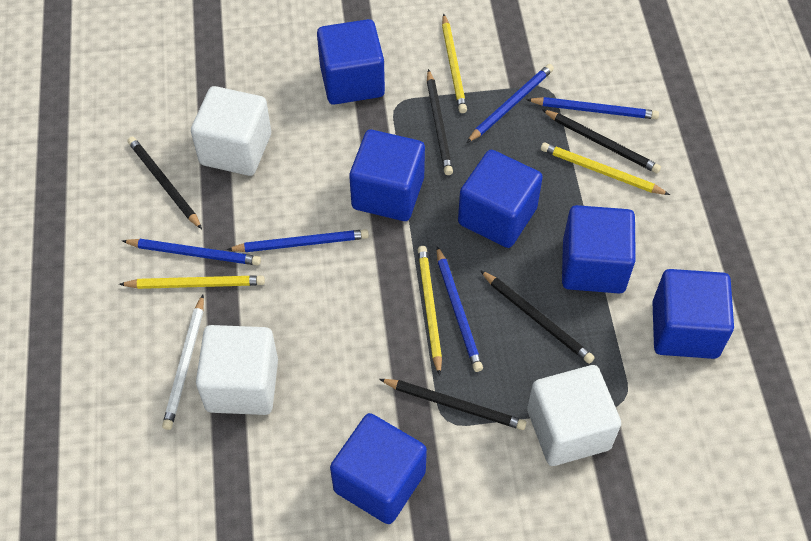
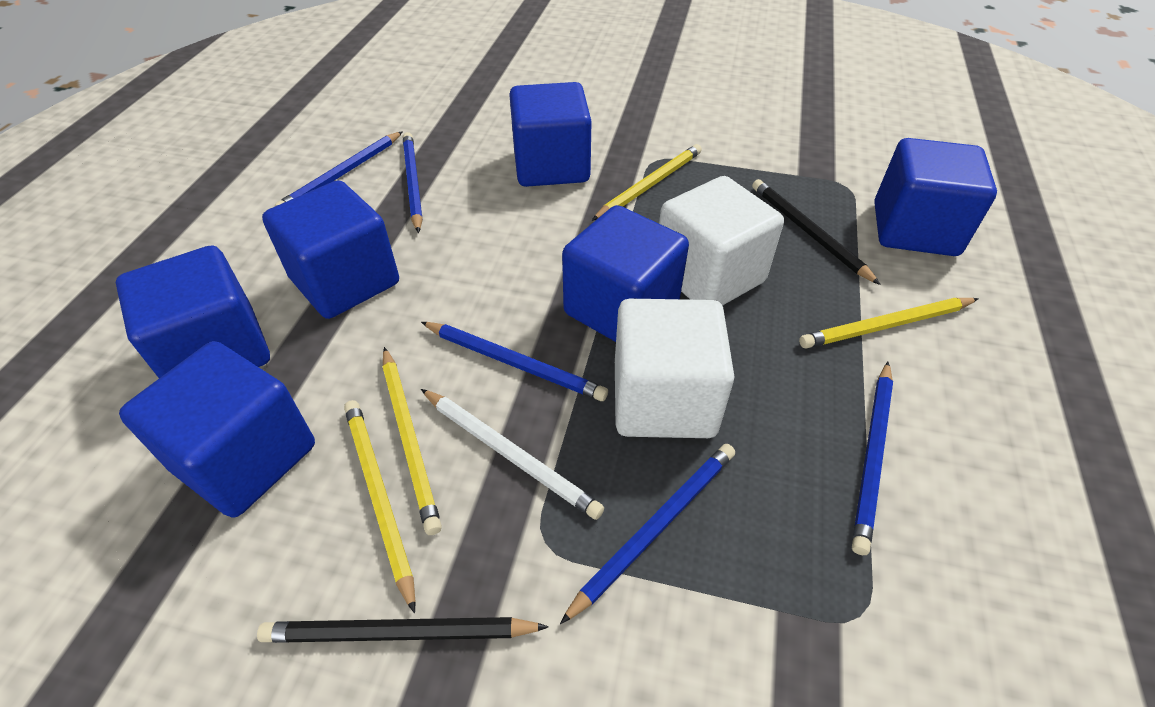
black pencil: [127,137,202,229] [379,379,527,430] [427,69,453,175] [480,270,595,364] [542,109,661,173] = 5 -> [257,617,549,643] [752,179,881,285] = 2
white cube: [191,86,271,176] [196,325,278,415] [527,365,621,466] = 3 -> [615,299,734,438] [659,176,784,306] = 2

